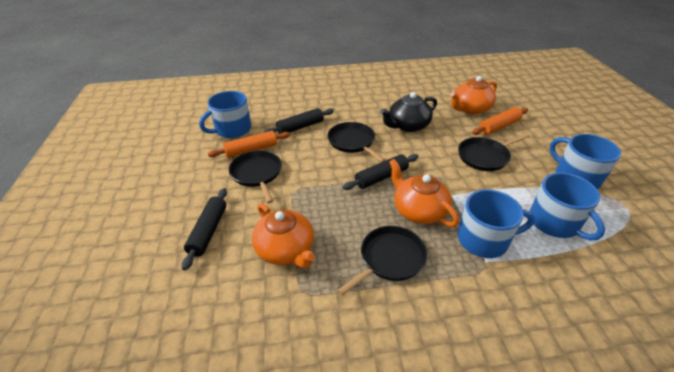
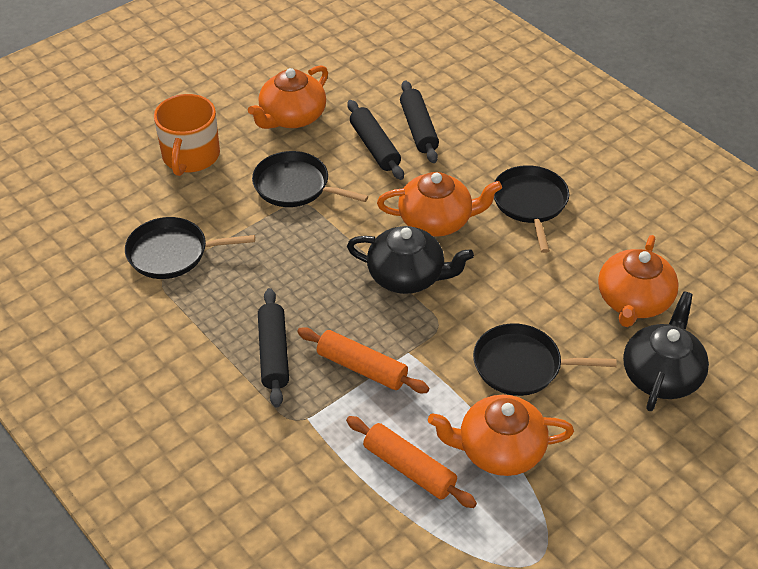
black teapot: [380,92,437,132] = 1 -> [347,226,474,294] [623,291,709,411] = 2
blue mug: [199,91,251,138] [458,189,535,258] [530,173,605,240] [549,134,621,189] = 4 -> none = 0
orange mug: none = 0 -> [154,94,220,176] = 1
orange teapot: [252,203,315,269] [389,159,459,227] [450,76,497,114] = 3 -> [248,65,328,129] [377,172,502,237] [428,395,574,476] [598,235,679,327] = 4

